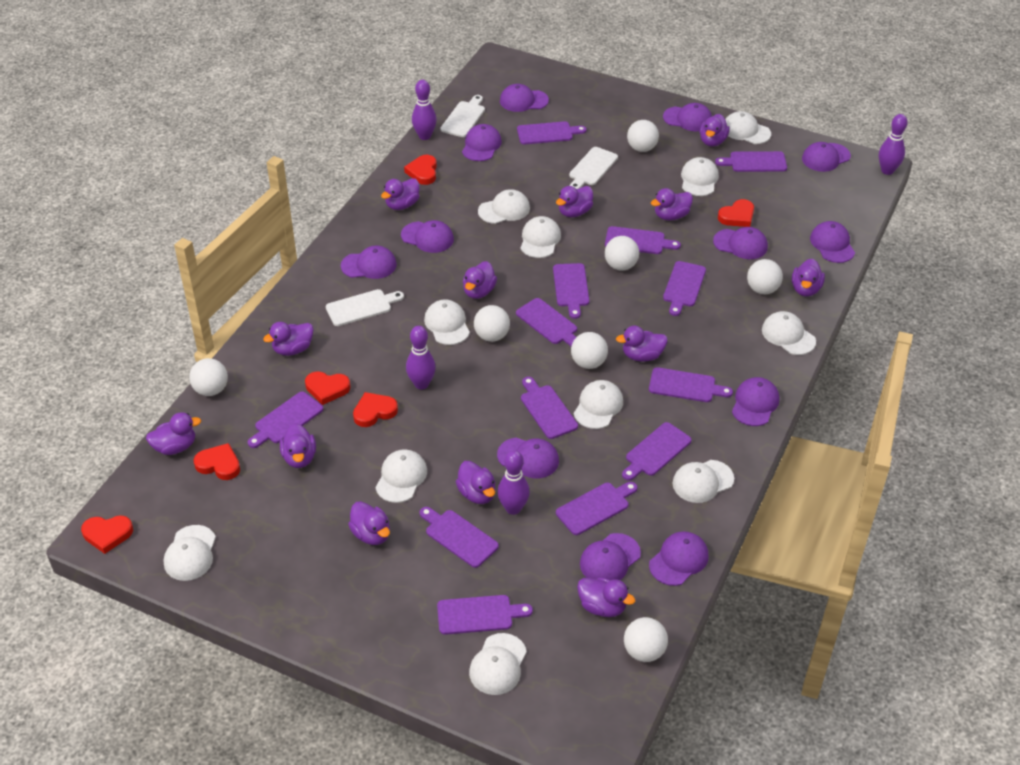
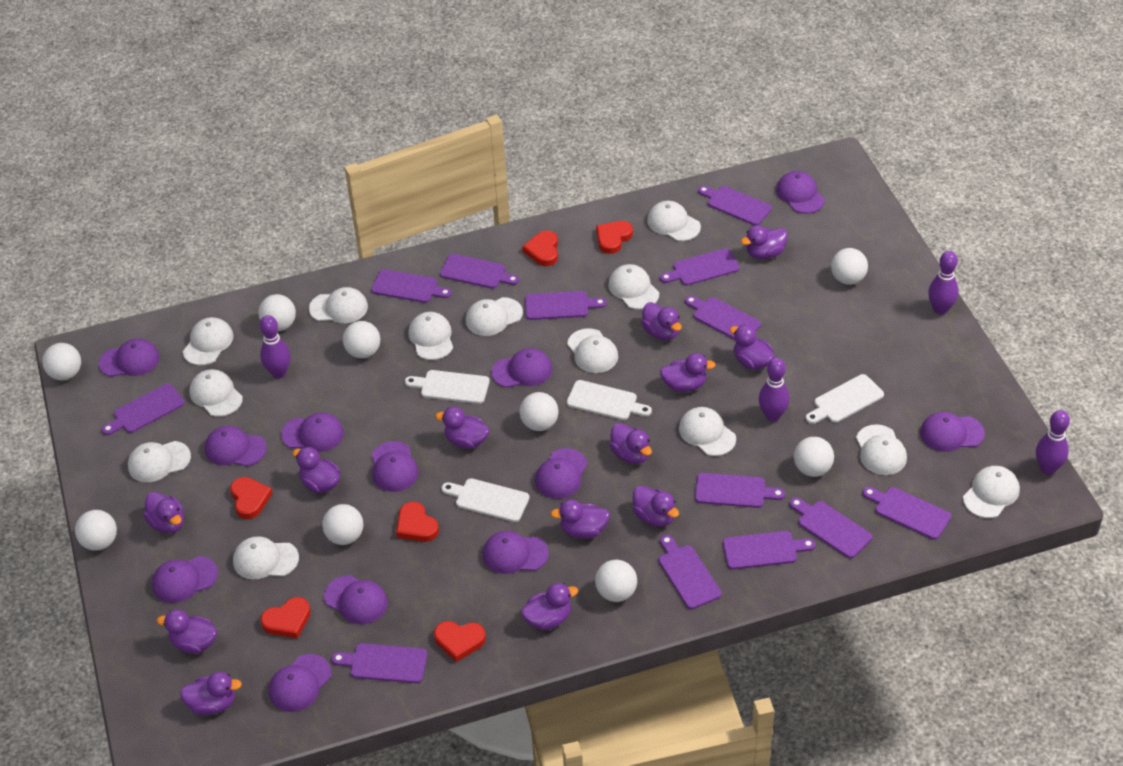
white ball: [189,358,228,396] [474,305,510,342] [571,332,608,369] [605,236,639,271] [624,617,668,662] [627,120,659,152] [747,259,783,294] = 7 -> [42,343,81,380] [75,510,117,551] [258,294,296,331] [322,504,363,545] [343,321,380,358] [520,392,558,431] [595,560,637,602] [794,437,834,477] [831,248,868,285] = 9
white cap: [164,525,216,581] [375,449,427,503] [424,299,470,345] [469,633,527,695] [478,189,530,224] [521,216,561,258] [574,380,623,429] [672,460,734,503] [681,157,719,196] [725,111,771,144] [762,311,816,355] = 11 -> [128,441,191,482] [183,317,234,365] [189,369,243,417] [233,536,299,579] [309,287,368,323] [409,312,453,360] [466,297,523,336] [567,328,618,373] [608,264,659,310] [647,201,701,241] [679,407,736,456] [856,425,907,475] [963,466,1020,518] = 13
white cutting board: [326,289,404,326] [440,95,485,137] [569,147,618,189] = 3 -> [405,370,490,404] [442,478,530,522] [566,380,652,420] [806,374,884,424] = 4

